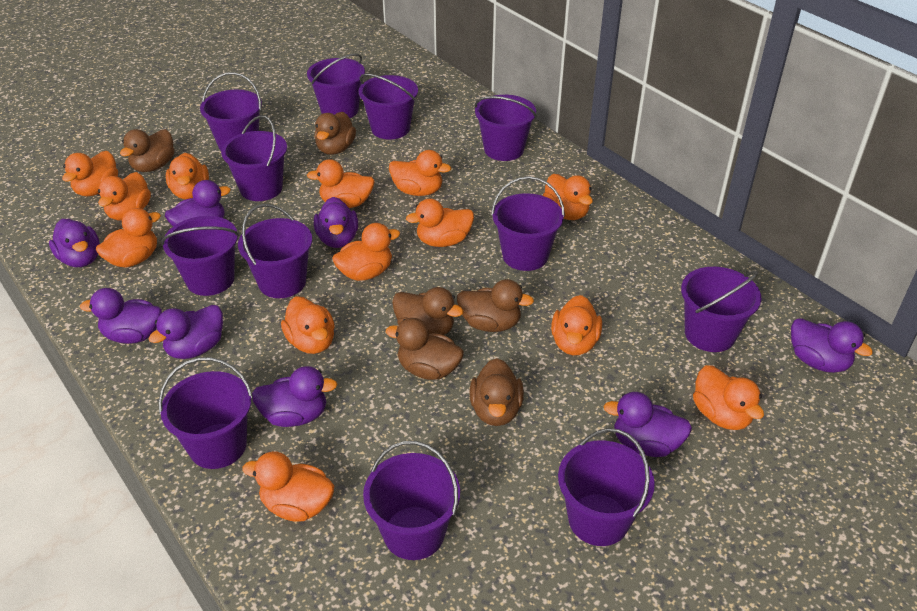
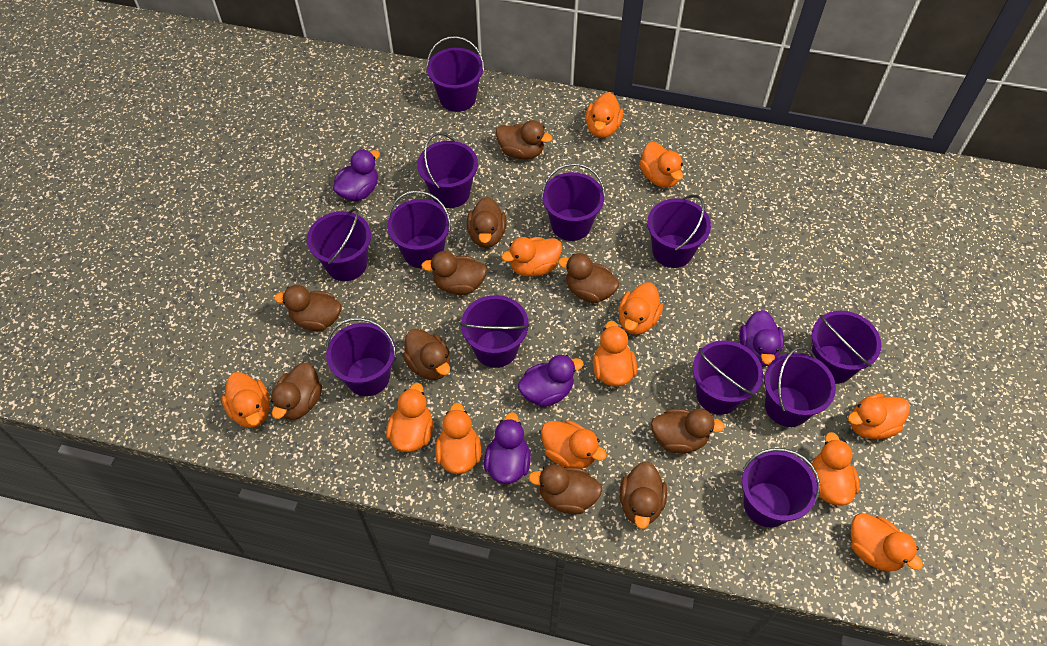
brown duck: [120,129,174,172] [314,112,356,155] [386,318,464,380] [392,287,464,335] [457,279,534,332] [469,358,524,426] = 6 -> [271,363,322,420] [274,285,341,331] [402,328,450,380] [421,251,487,295] [467,197,507,248] [496,120,552,159] [528,464,602,514] [558,253,619,303] [619,462,667,529] [651,409,725,453] = 10
orange duck: [62,151,118,196] [96,208,161,268] [98,172,151,220] [166,153,209,200] [242,451,334,522] [281,296,335,354] [307,159,375,208] [332,223,400,281] [389,150,451,196] [406,198,474,247] [543,174,593,220] [551,295,602,355] [693,365,764,430] = 13 -> [222,372,270,428] [386,383,433,452] [435,403,481,474] [501,237,562,277] [541,420,607,469] [585,92,623,138] [593,321,637,386] [618,283,663,335] [640,142,683,188] [811,432,860,506] [848,394,910,439] [850,513,923,571] = 12
purple duck: [49,219,100,267] [80,288,162,344] [148,305,223,359] [165,180,231,226] [252,366,338,427] [314,197,358,248] [603,392,692,457] [791,318,873,373] = 8 -> [333,149,380,201] [484,412,531,484] [518,355,584,407] [740,310,784,367] = 4

